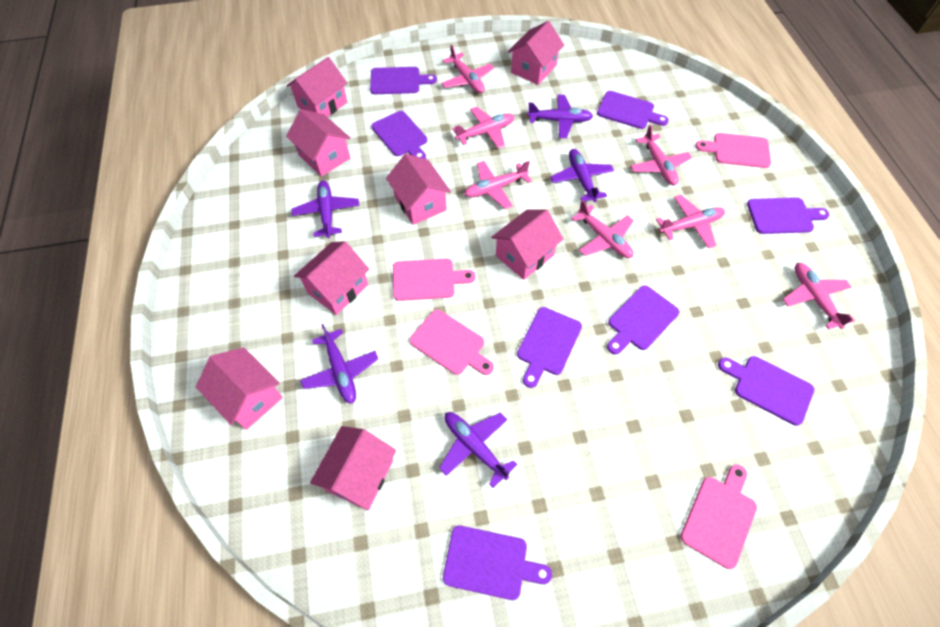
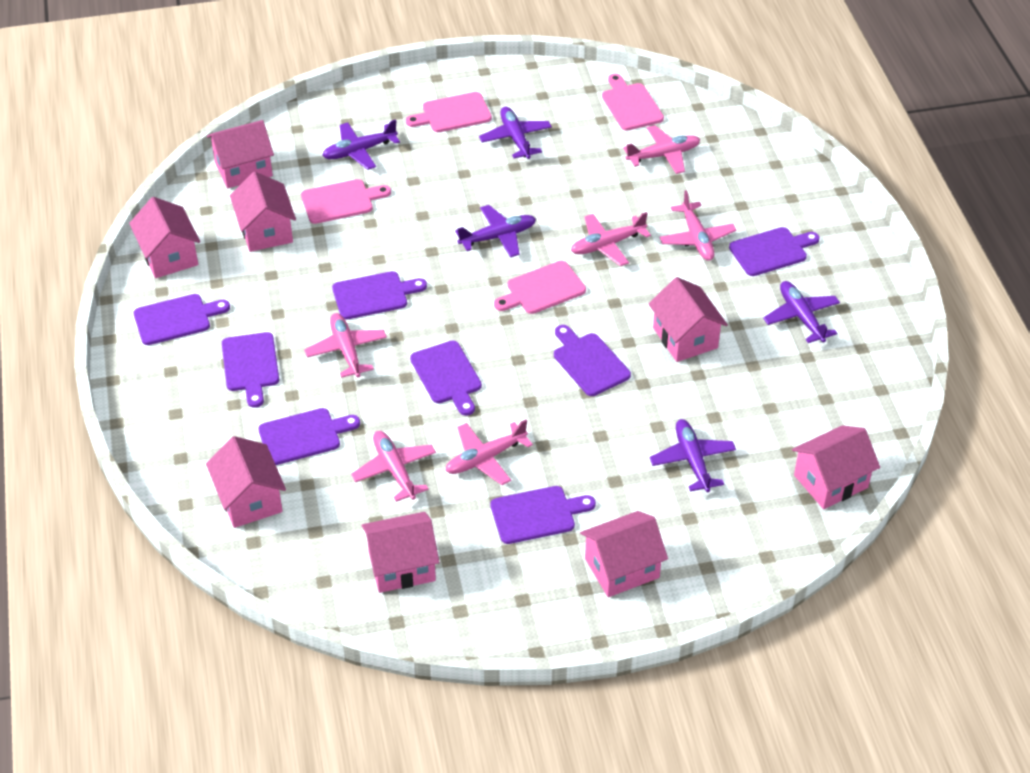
pink plane: [441,44,494,93] [452,107,515,149] [464,161,532,209] [571,200,634,258] [630,125,692,185] [656,195,725,248] [783,263,855,329] = 7 -> [304,313,387,378] [351,431,436,502] [445,420,533,485] [571,212,651,266] [623,125,700,174] [659,190,736,261] = 6

